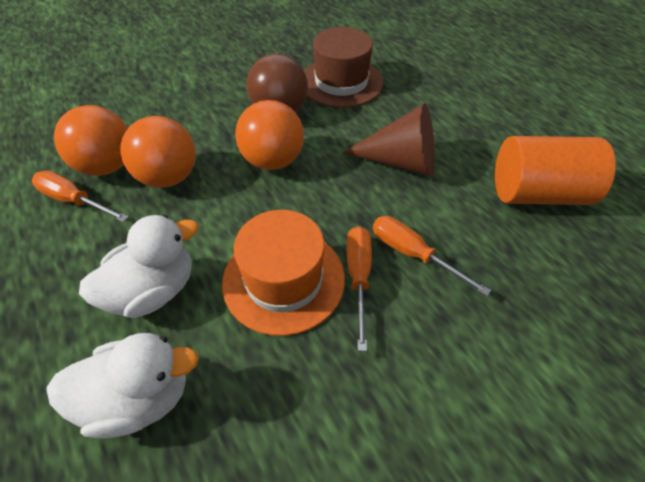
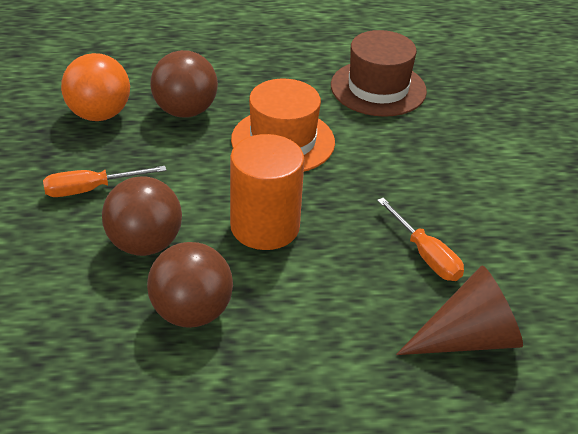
brown ball: [246,54,308,113] = 1 -> [102,176,182,256] [147,242,233,328] [150,50,218,117] = 3
orange ball: [54,105,128,176] [120,116,196,188] [235,100,304,170] = 3 -> [61,53,130,121] = 1
orange screwdriver: [32,171,128,222] [347,226,372,351] [373,216,491,296] = 3 -> [43,166,167,197] [377,198,464,281] = 2
white duck: [46,333,199,439] [79,214,199,318] = 2 -> none = 0

